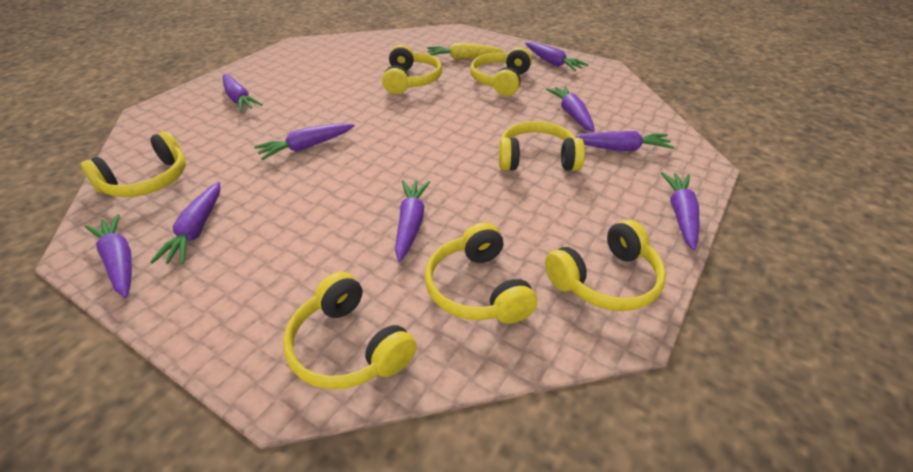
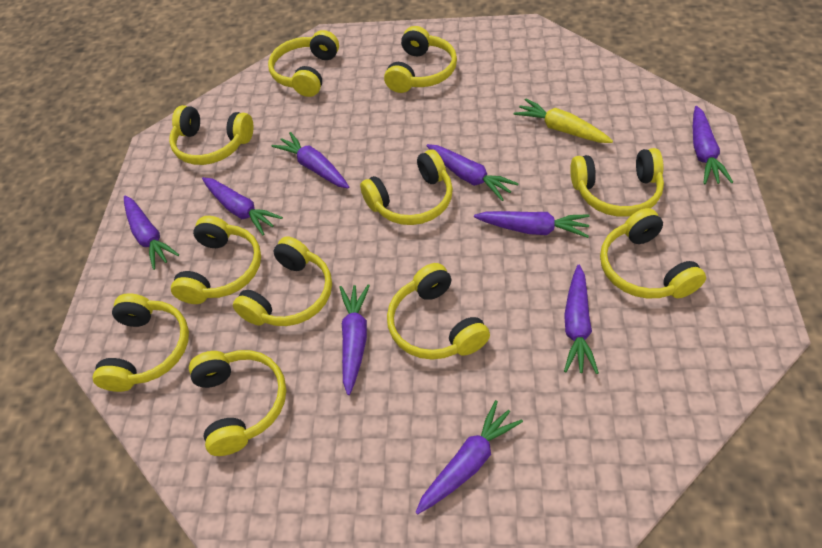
yellow headphones: [81,131,186,197] [283,272,417,390] [382,45,442,94] [425,222,537,324] [470,47,532,96] [499,121,585,171] [545,220,666,311] = 7 -> [93,293,189,392] [169,105,254,165] [171,216,261,304] [189,350,286,456] [233,236,332,326] [268,30,339,97] [360,150,453,225] [384,26,457,93] [387,263,490,360] [570,148,664,217] [600,208,706,299] = 11

